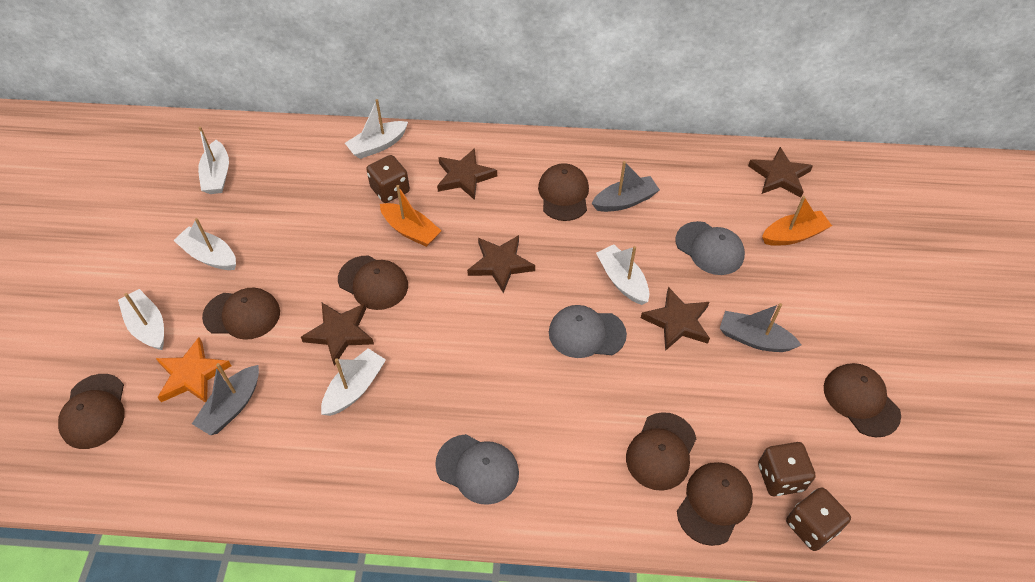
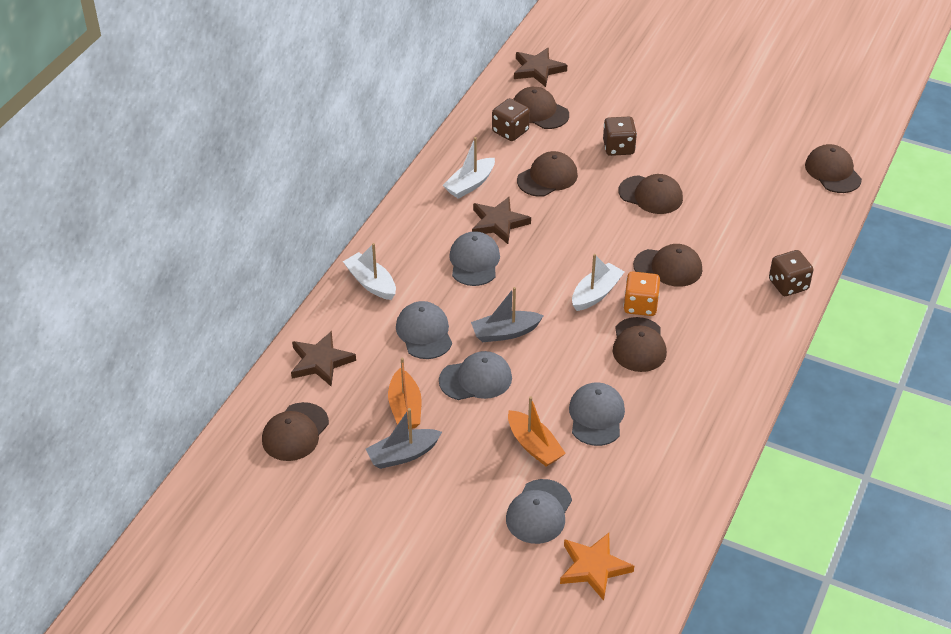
brown star: [301,303,374,366] [437,148,497,200] [467,235,535,293] [641,287,710,351] [748,147,813,197] = 5 -> [291,331,356,387] [472,197,531,244] [514,47,567,87] = 3
grey boat: [192,363,259,435] [592,161,660,212] [720,303,801,352] = 3 -> [366,408,442,469] [471,287,544,342] = 2
grey cap: [435,434,519,505] [549,305,627,358] [675,221,745,275] = 3 -> [396,301,452,359] [439,351,512,400] [449,231,500,286] [506,479,572,544] [569,382,625,446] = 5
orange dice: none = 0 -> [624,272,660,316] = 1
white boat: [118,289,164,350] [173,218,236,270] [198,127,229,194] [321,348,386,416] [345,99,408,159] [596,244,649,305] = 6 -> [343,243,396,300] [443,137,495,199] [572,254,624,311] = 3

